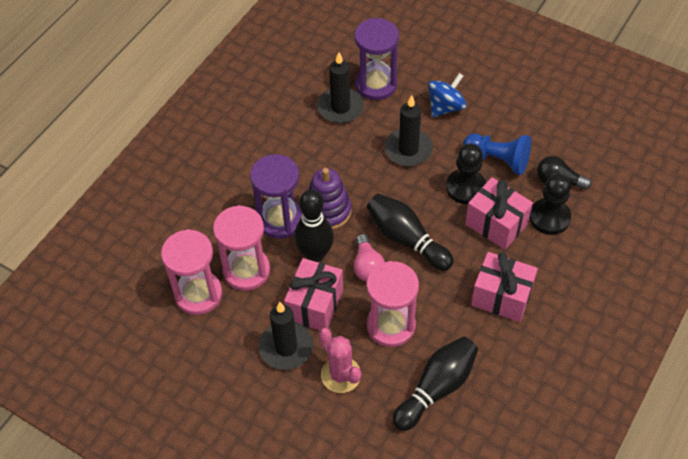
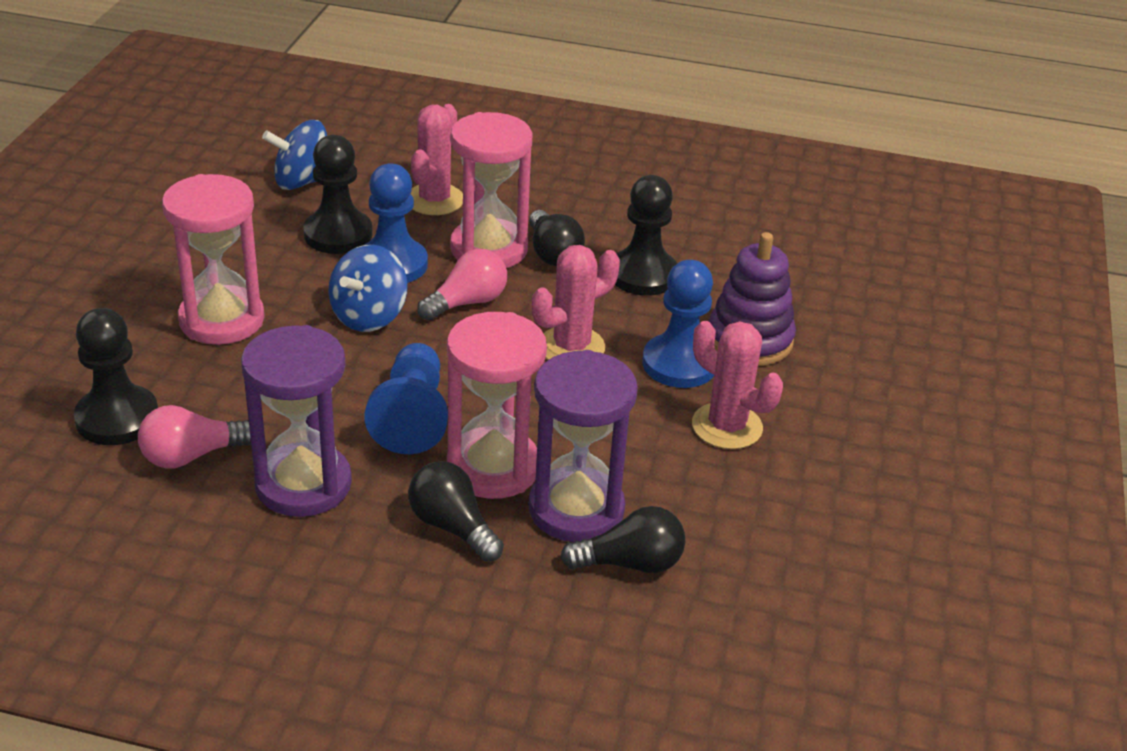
black bowling pin: [294,190,334,262] [367,194,454,271] [392,336,478,431] = 3 -> none = 0
black candle: [259,302,313,370] [317,52,364,123] [385,95,433,166] = 3 -> none = 0
black light bulb: [537,156,592,190] = 1 -> [408,461,504,562] [529,210,585,266] [560,506,685,573] = 3
black pawn: [446,144,486,204] [530,174,571,235] = 2 -> [74,308,158,445] [303,135,373,254] [615,175,677,296] = 3
blue pawn: [463,134,531,175] = 1 -> [364,343,448,454] [365,163,428,283] [642,260,714,388] = 3
blue spinning top: [428,73,466,117] = 1 -> [262,120,327,190] [329,245,408,332] = 2
pink cactus: [319,328,361,393] = 1 -> [411,104,463,215] [532,245,620,360] [692,321,783,449] = 3
pink gift: [284,258,343,330] [465,177,533,250] [471,252,538,322] = 3 -> none = 0
pink light bulb: [353,234,385,282] = 1 -> [138,405,251,469] [417,249,507,321] = 2

